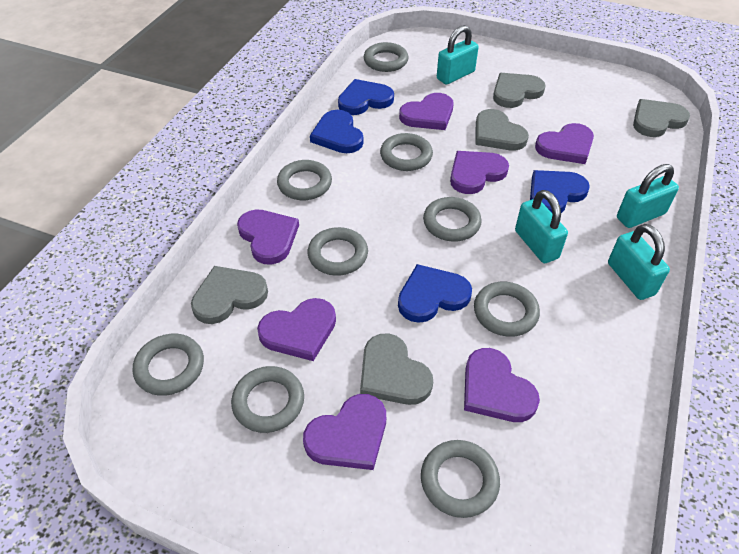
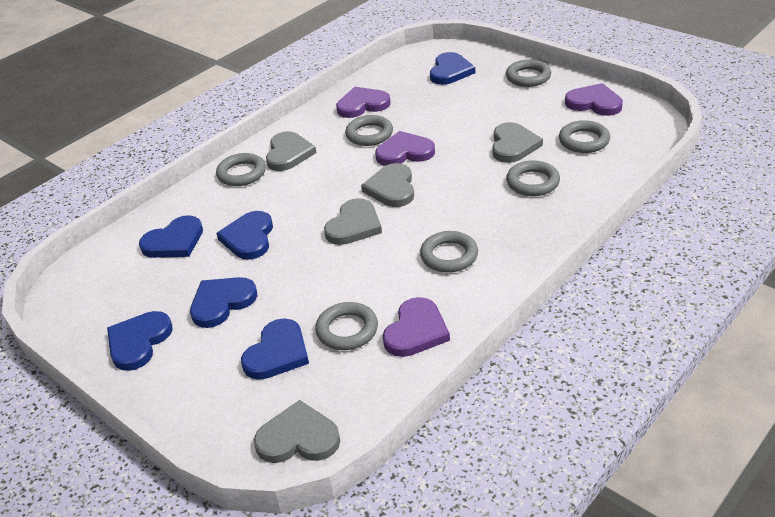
blue heart: [310,110,364,153] [338,79,394,115] [398,264,472,323] [530,170,590,213] = 4 -> [107,311,173,371] [139,215,203,258] [190,277,257,328] [216,211,273,260] [241,318,309,380] [430,52,475,85] = 6
grey ring: [133,334,204,396] [231,366,304,433] [277,160,332,200] [308,227,368,276] [364,42,409,72] [380,133,433,171] [421,440,500,518] [423,197,482,242] [474,282,540,337] = 9 -> [216,153,266,186] [315,302,378,350] [345,115,393,146] [420,231,478,273] [506,60,551,87] [506,160,560,196] [559,120,610,153] = 7
purple heart: [237,209,299,265] [257,298,336,361] [303,394,386,470] [399,93,454,130] [450,151,509,194] [464,348,540,422] [535,123,594,164] = 7 -> [336,87,391,118] [375,131,435,166] [383,297,450,357] [565,83,623,116] = 4
turquoise padlock: [437,25,479,85] [515,190,568,263] [608,224,670,300] [617,164,679,228] = 4 -> none = 0

